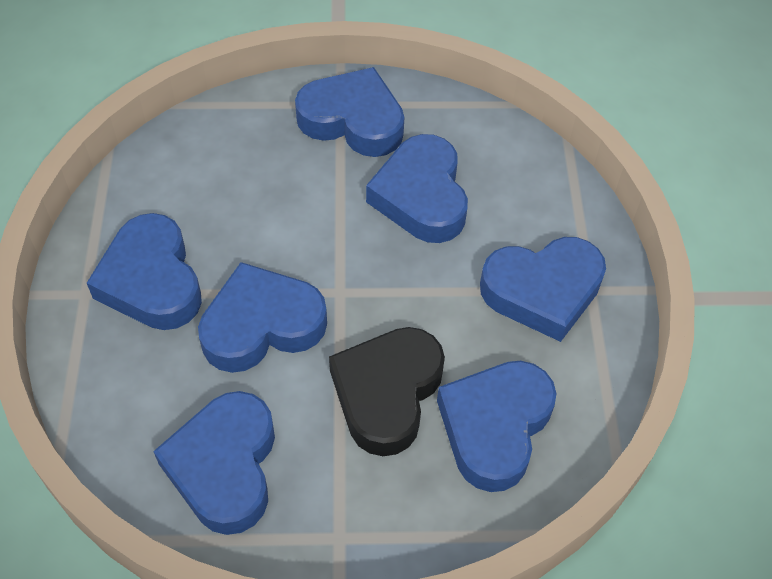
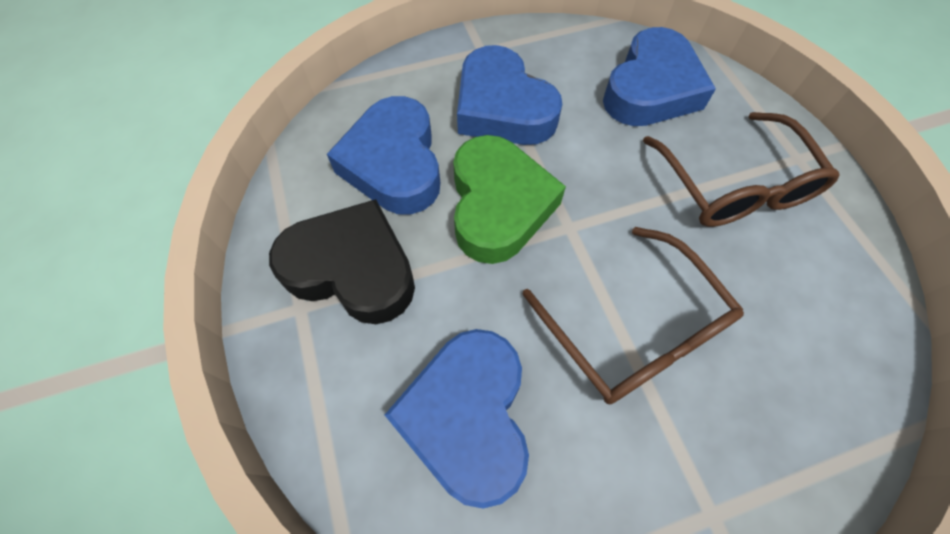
blue heart: [87,213,202,330] [153,391,275,535] [198,262,327,373] [295,67,404,157] [366,134,468,243] [437,361,557,492] [480,237,606,342] = 7 -> [327,96,440,215] [385,329,529,509] [457,45,562,145] [603,27,716,126] = 4
brown glasses: none = 0 -> [522,227,744,405] [643,112,840,227] = 2
green heart: none = 0 -> [453,135,566,264] = 1

